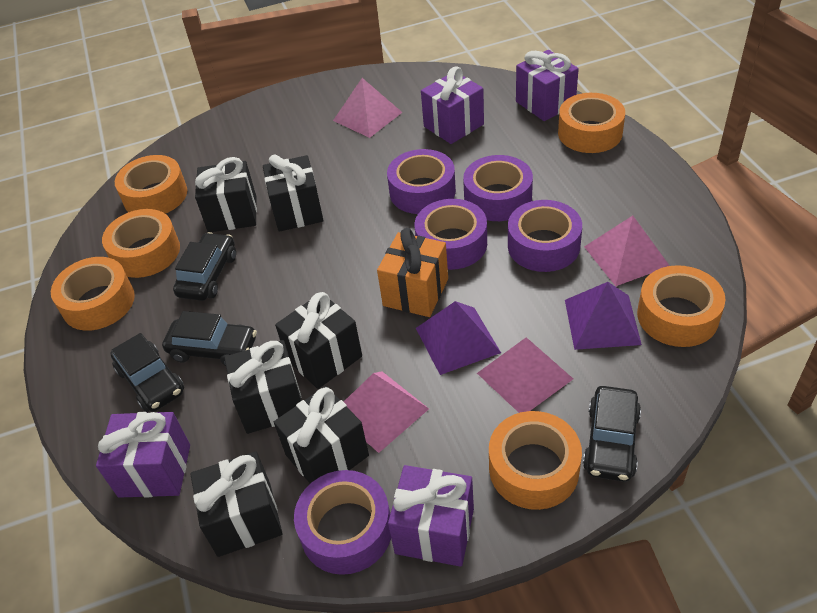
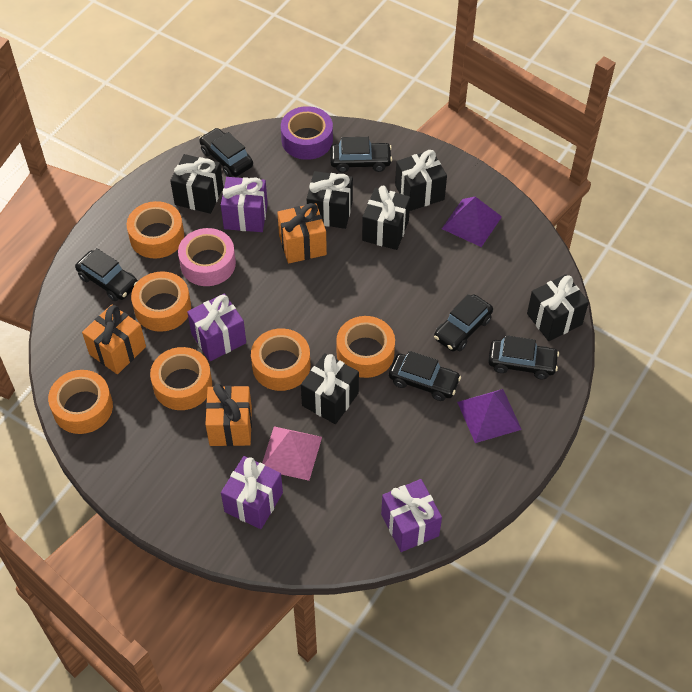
black car: [110,333,184,412] [162,311,257,366] [173,232,236,301] [583,386,641,482] = 4 -> [75,248,138,301] [199,128,253,177] [330,137,392,173] [389,351,461,401] [434,294,493,351] [488,335,559,379] = 6
orange gift: [377,228,448,317] = 1 -> [82,304,146,374] [205,384,252,446] [277,203,327,264] = 3
pink pyramid: [333,78,402,138] [344,371,429,453] [477,337,573,413] [584,216,670,286] = 4 -> [262,426,322,481] = 1
pink tape: none = 0 -> [178,228,236,286] = 1
purple tape: [294,470,391,575] [387,149,456,214] [415,199,487,270] [463,155,533,221] [508,200,582,272] = 5 -> [281,106,333,160] = 1

